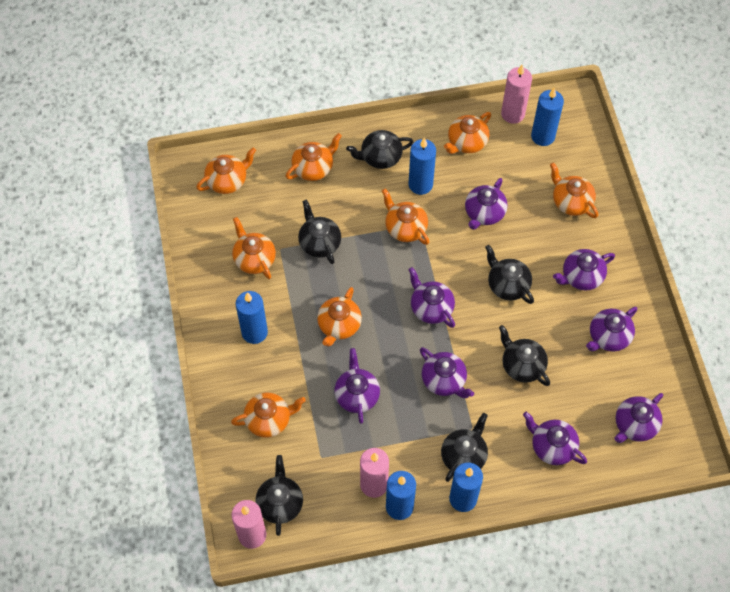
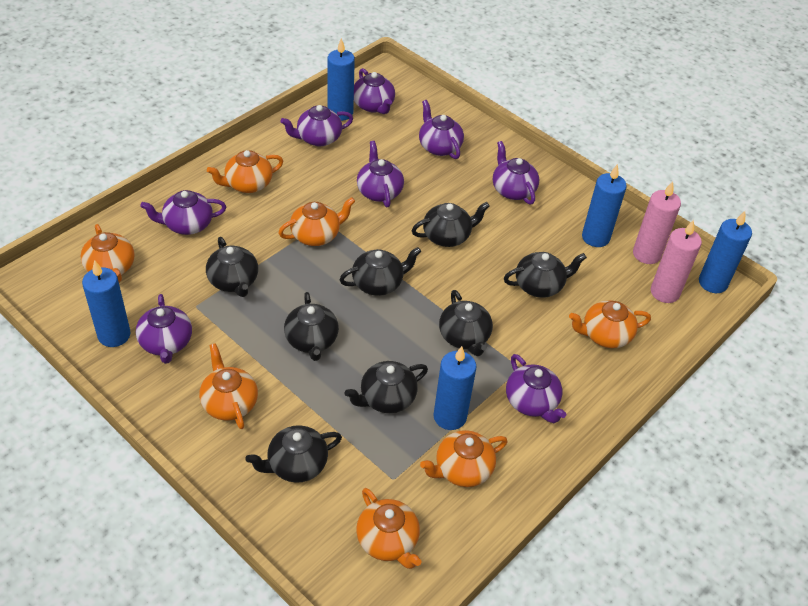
black teapot: [255,455,303,536] [298,200,341,264] [346,130,413,169] [441,413,488,482] [485,245,534,304] [499,325,550,386] = 6 -> [206,237,258,297] [245,425,342,483] [284,292,339,361] [339,247,421,296] [345,361,428,413] [411,202,490,247] [439,290,493,356] [504,252,587,298] = 8
orange teapot: [196,148,256,194] [231,392,306,438] [232,217,276,279] [286,133,342,181] [317,287,362,347] [382,188,429,245] [444,112,491,154] [550,162,598,218] = 8 -> [81,224,135,283] [199,343,258,429] [207,150,283,193] [279,197,355,246] [356,488,421,569] [420,430,508,487] [569,300,651,348] = 7
pink candle: [231,500,266,549] [360,448,389,498] [501,65,532,124] = 3 -> [633,181,681,264] [651,220,702,303] = 2

